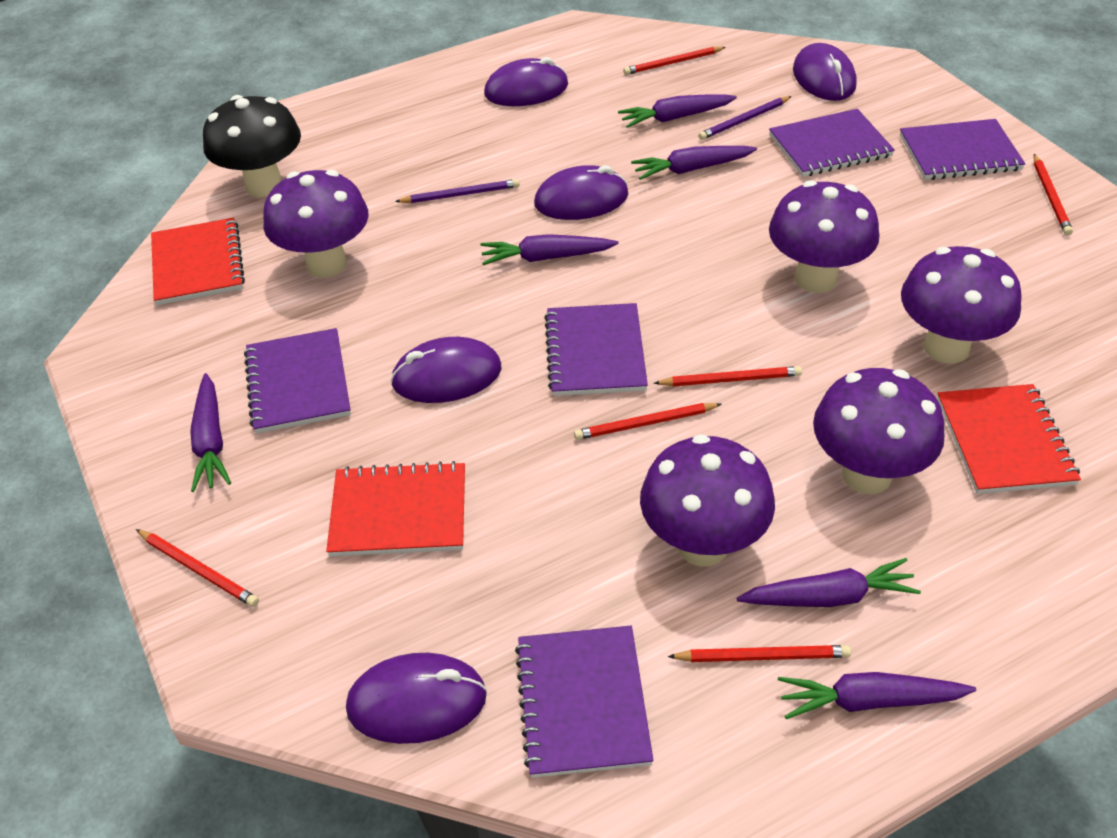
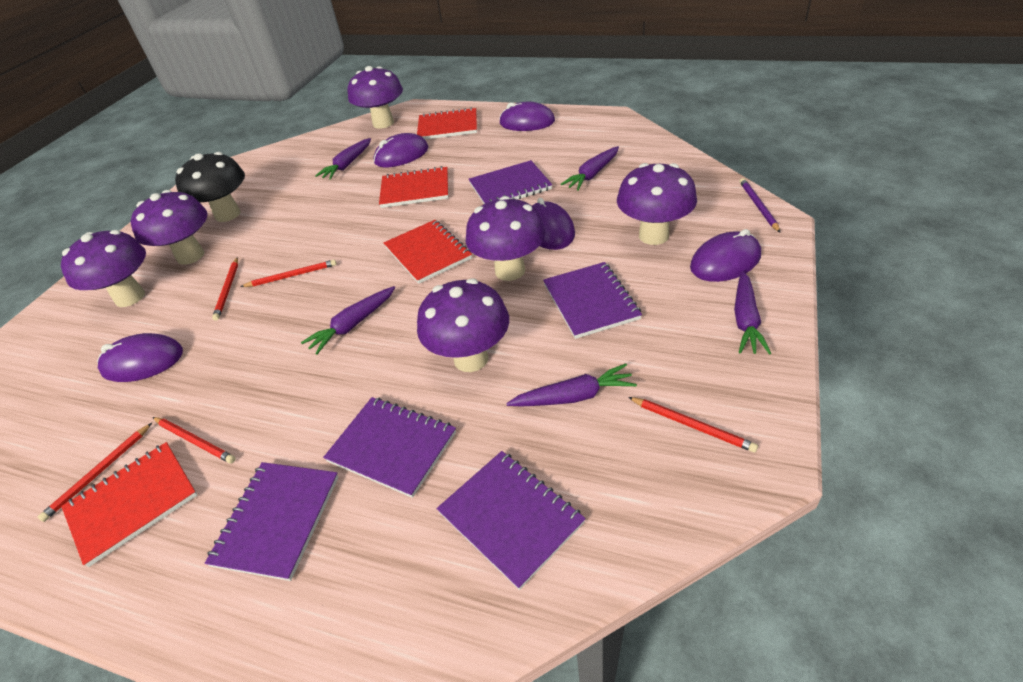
purple carrot: [190,373,231,492] [481,234,619,265] [618,94,737,128] [631,146,757,180] [737,558,921,607] [778,672,976,719] = 6 -> [301,286,395,355] [315,138,371,180] [506,364,637,407] [561,146,619,191] [734,271,771,354] = 5
purple mushroom: [263,170,369,278] [640,434,775,566] [769,180,879,293] [813,368,945,494] [901,246,1022,364] = 5 -> [61,230,146,307] [131,190,208,265] [348,66,403,129] [417,279,509,372] [466,196,546,281] [617,163,697,245] = 6
purple pencil: [395,179,520,203] [698,96,792,140] = 2 -> [740,178,780,232] = 1
red notebook: [151,218,245,305] [326,461,465,556] [937,384,1081,494] = 3 -> [61,442,197,567] [379,166,448,208] [383,220,472,284] [417,107,477,140] = 4
red pencil: [136,529,259,607] [574,403,722,440] [623,47,726,75] [654,366,802,386] [667,645,851,662] [1034,154,1073,235] = 6 -> [38,423,152,522] [153,417,236,464] [212,257,238,321] [240,260,337,287] [628,397,758,453] = 5

